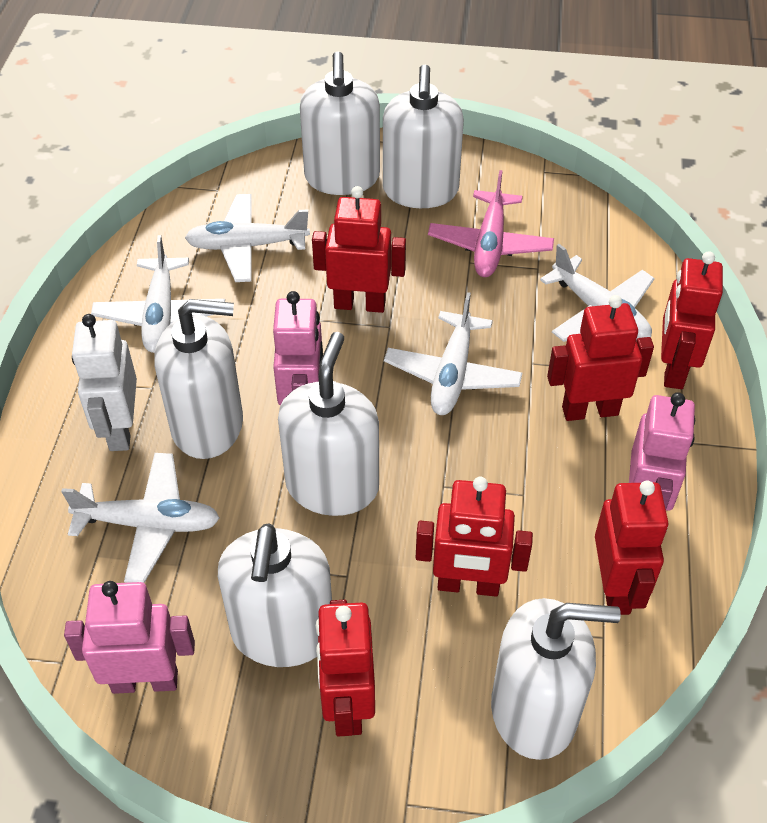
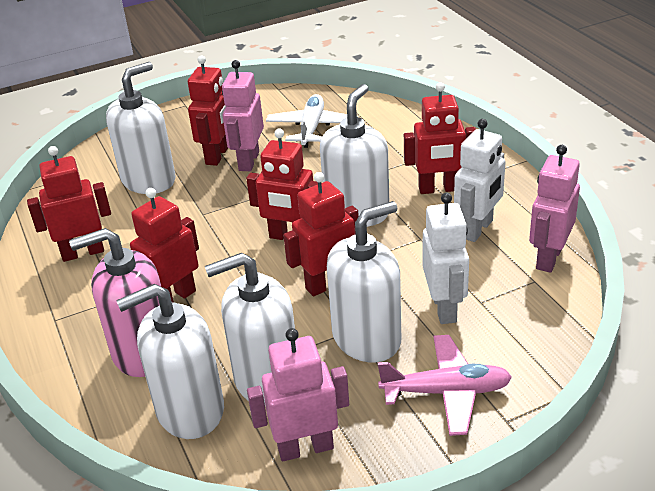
pink soap dispenser: none = 0 -> [69,228,161,377] = 1
white plane: [61,453,220,583] [91,235,225,353] [185,194,310,282] [384,292,522,415] [540,244,655,342] = 5 -> [266,94,347,148] = 1
white robot: [72,314,137,451] = 1 -> [423,193,469,324] [454,119,506,242] = 2
white soap dispenser: [154,299,243,459] [218,523,332,667] [278,332,379,516] [300,52,380,195] [383,65,464,208] [491,598,621,760] = 6 -> [106,62,176,194] [116,284,224,439] [205,253,295,406] [320,84,389,227] [327,201,401,362] = 5

